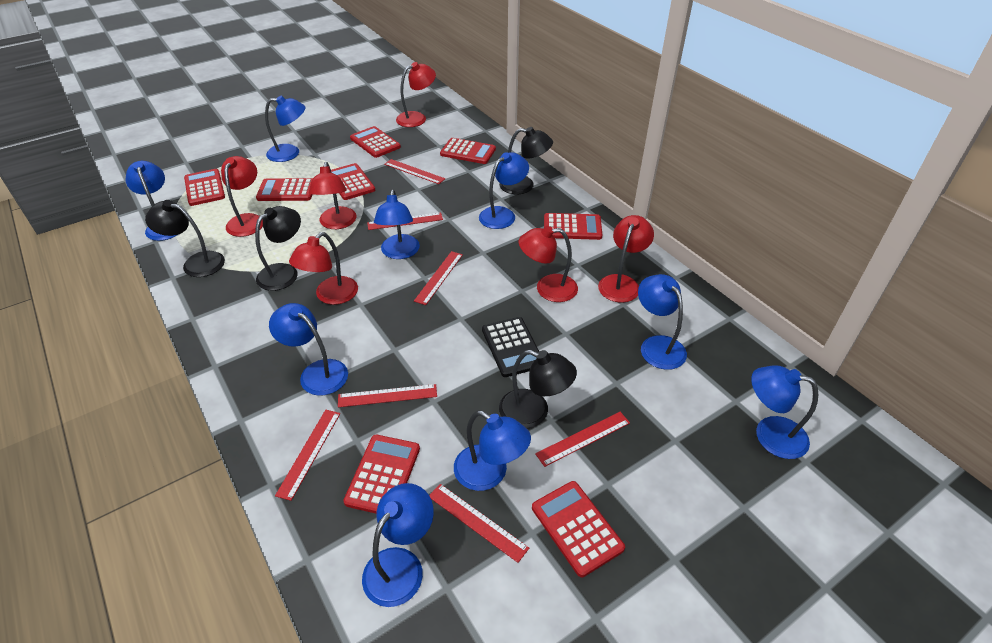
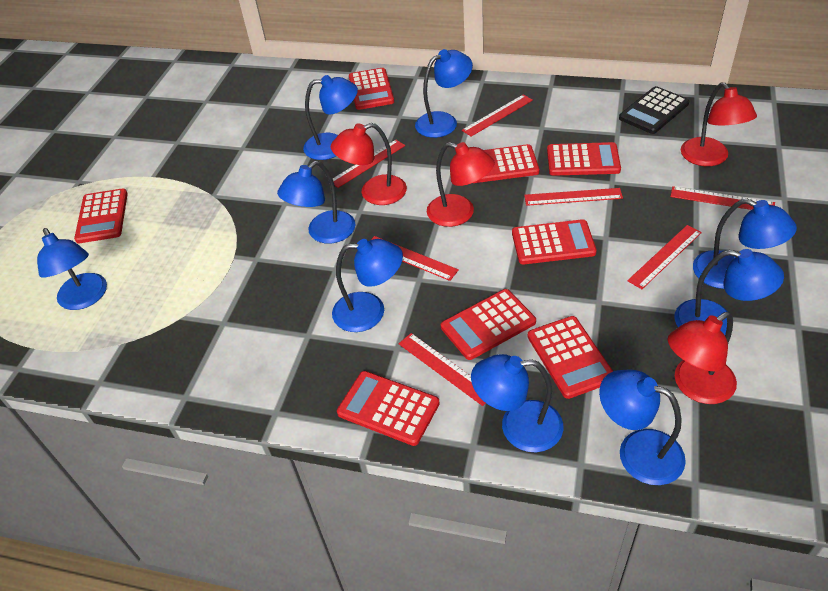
black lamp: [145,200,225,277] [255,206,301,291] [499,127,553,194] [499,350,577,429] = 4 -> none = 0
red lamp: [221,156,263,237] [289,232,358,305] [309,162,357,229] [396,62,436,127] [519,226,578,302] [598,215,654,303] = 6 -> [331,123,407,205] [427,142,495,227] [668,312,737,404] [681,82,757,166] = 4

